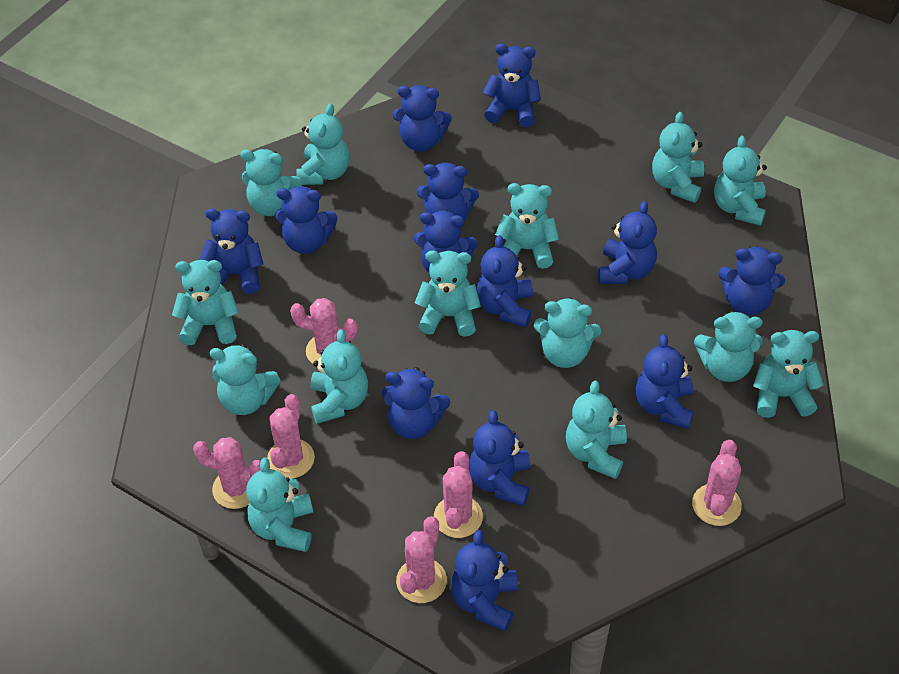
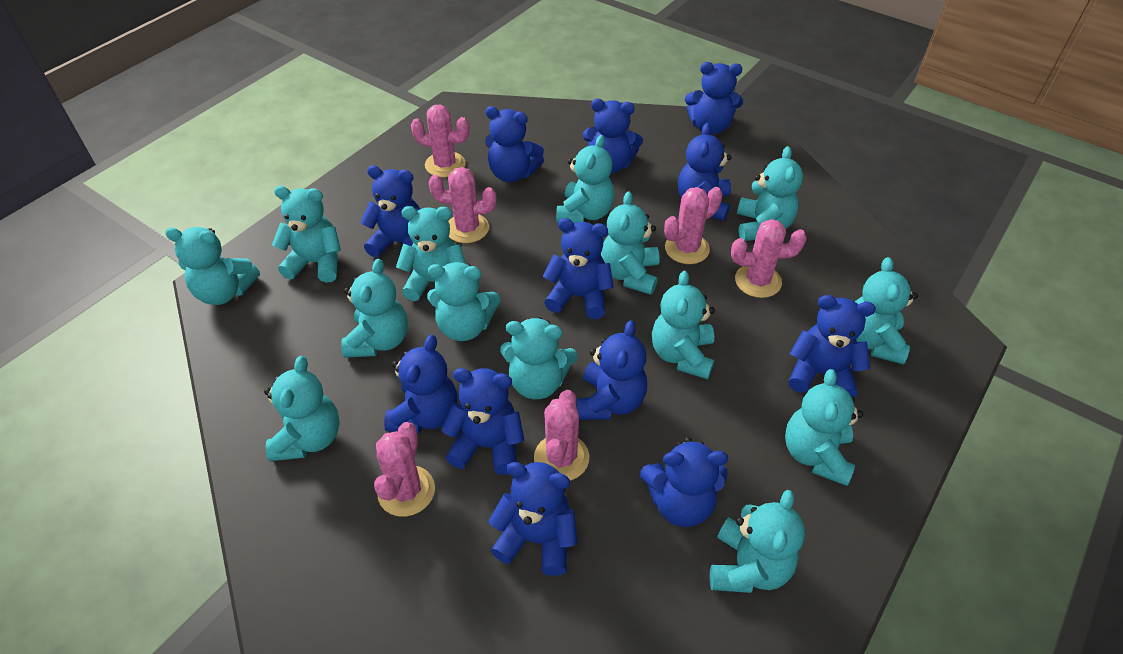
blue teddy bear: [199,208,263,294] [275,186,337,254] [382,367,450,439] [393,85,452,152] [414,211,478,273] [417,163,479,221] [451,530,518,631] [469,410,531,506] [477,235,533,327] [483,43,541,127] [598,201,657,284] [635,334,694,429] [718,246,785,316] = 13 -> [360,165,421,258] [384,335,457,433] [441,368,524,475] [485,106,544,183] [489,462,578,576] [543,218,614,319] [577,320,647,420] [583,99,643,173] [640,437,728,527] [678,123,732,221] [685,62,743,134] [788,295,876,398] = 12

